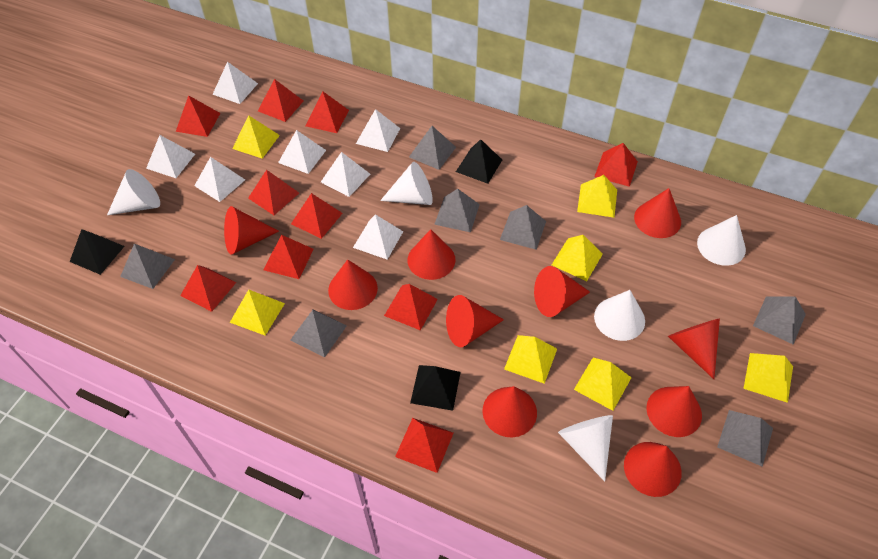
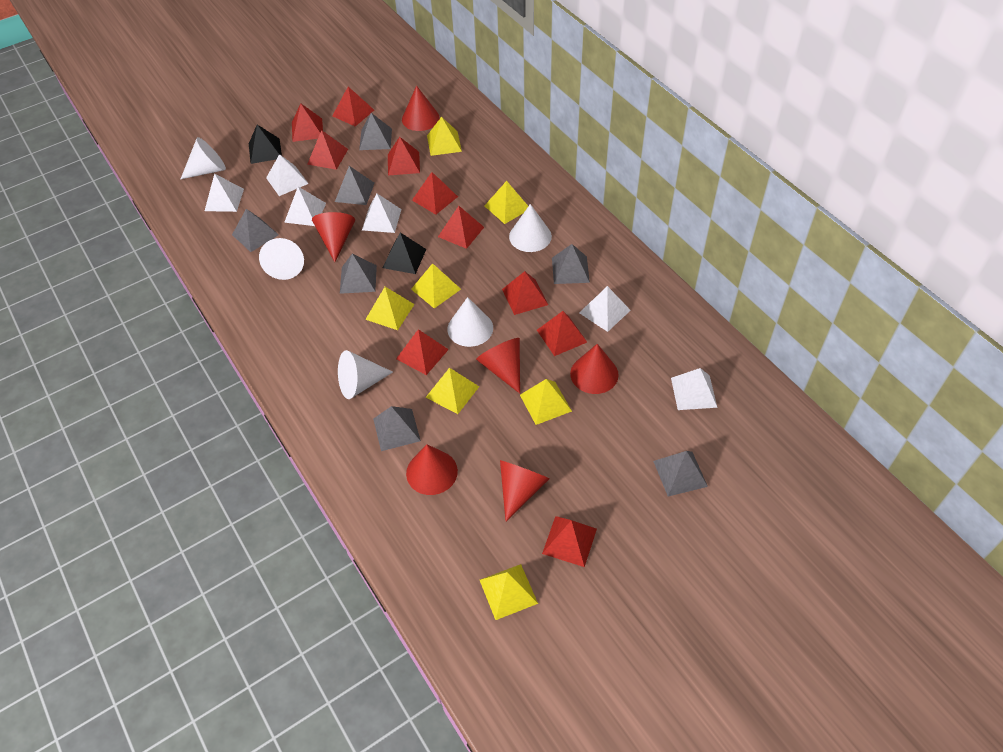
black pyramid: [70,229,125,275] [410,365,461,411] [456,139,502,184] = 3 -> [249,125,282,164] [383,233,426,274] = 2
red cone: [224,206,279,255] [328,259,378,310] [408,229,455,280] [446,295,504,347] [482,386,537,437] [534,266,590,317] [624,442,682,497] [634,188,681,238] [646,386,702,437] [668,319,720,379] = 10 -> [312,212,355,262] [402,86,440,131] [406,444,458,495] [476,338,520,393] [500,460,550,521] [570,344,619,394] = 6
white pyramid: [146,135,195,178] [194,157,245,202] [212,62,258,104] [278,130,326,174] [321,152,370,197] [353,214,403,260] [356,109,400,152] = 7 -> [205,173,244,212] [266,154,309,196] [284,187,326,226] [362,194,401,233] [579,286,631,332] [671,368,717,410] = 6

